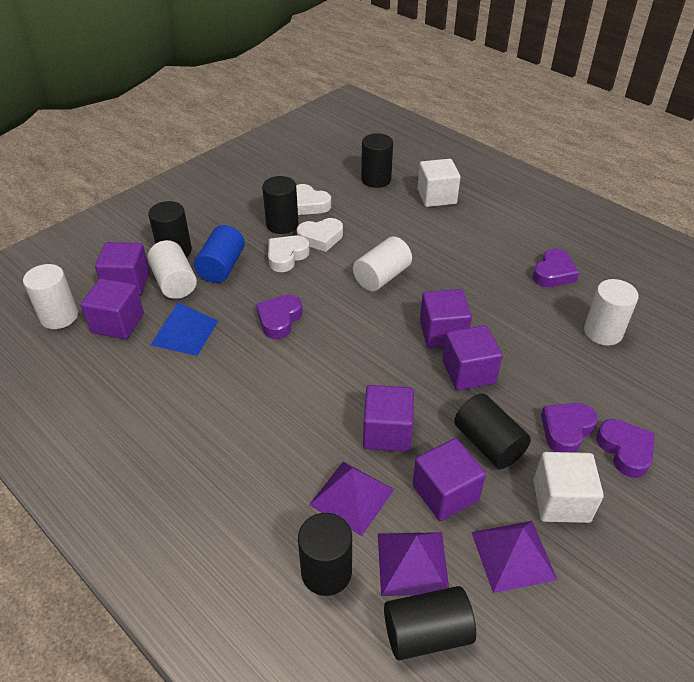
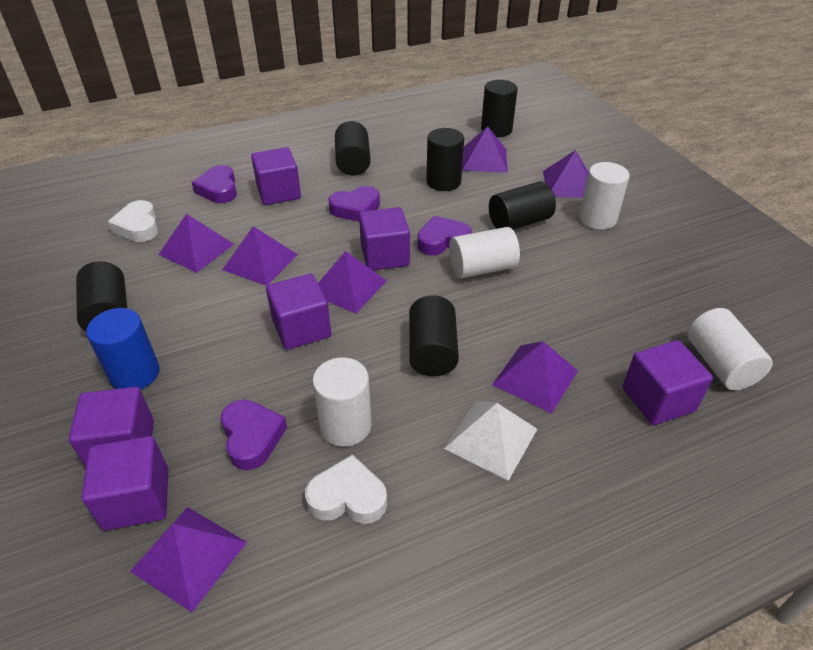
blue pyramid: [151,303,218,356] = 1 -> none = 0
purple pyramid: [309,462,394,536] [378,532,449,596] [471,521,557,593] = 3 -> [130,507,247,612] [158,214,234,273] [222,226,298,286] [318,251,387,314] [462,126,508,173] [492,341,578,413] [543,150,589,198] = 7
white cube: [418,159,460,207] [533,452,604,523] = 2 -> none = 0
white heart: [268,235,310,272] [296,184,331,215] [297,218,343,252] = 3 -> [108,200,159,242] [305,454,387,524] = 2
white pyramid: none = 0 -> [444,401,537,481] = 1

